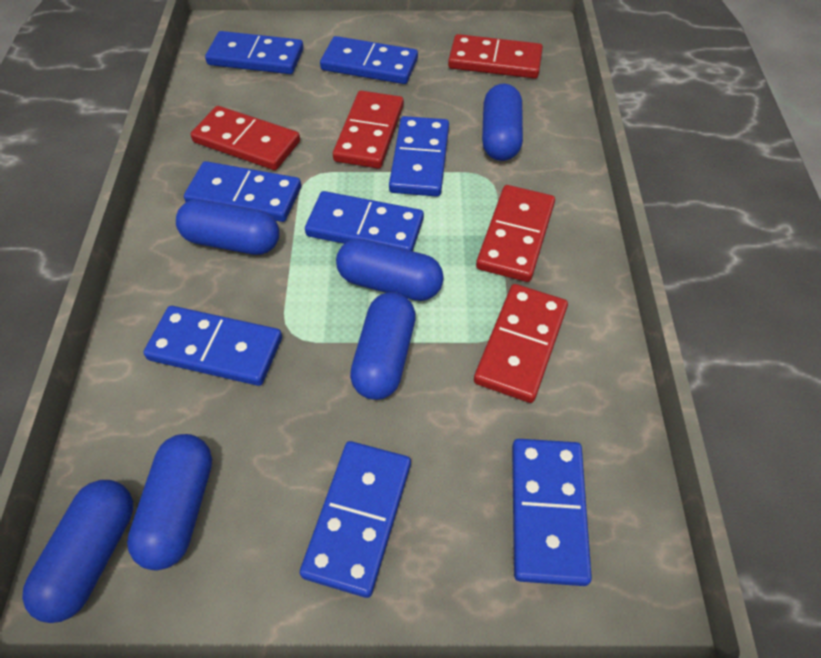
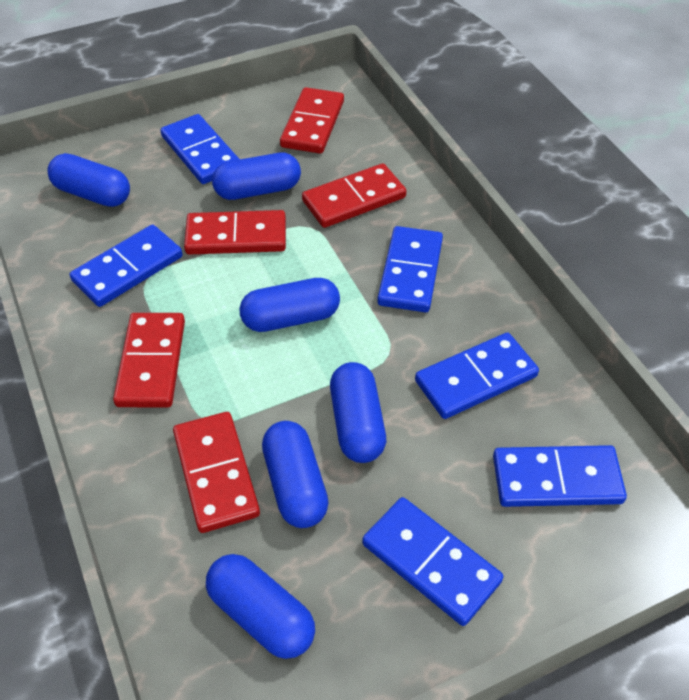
blue domino: [143,306,282,386] [184,161,301,222] [205,31,304,74] [300,441,411,598] [305,191,424,251] [320,36,418,84] [389,116,449,197] [512,439,592,586] = 8 -> [70,225,183,307] [160,114,240,184] [362,497,503,626] [377,226,443,312] [415,332,539,419] [493,445,627,507] = 6

